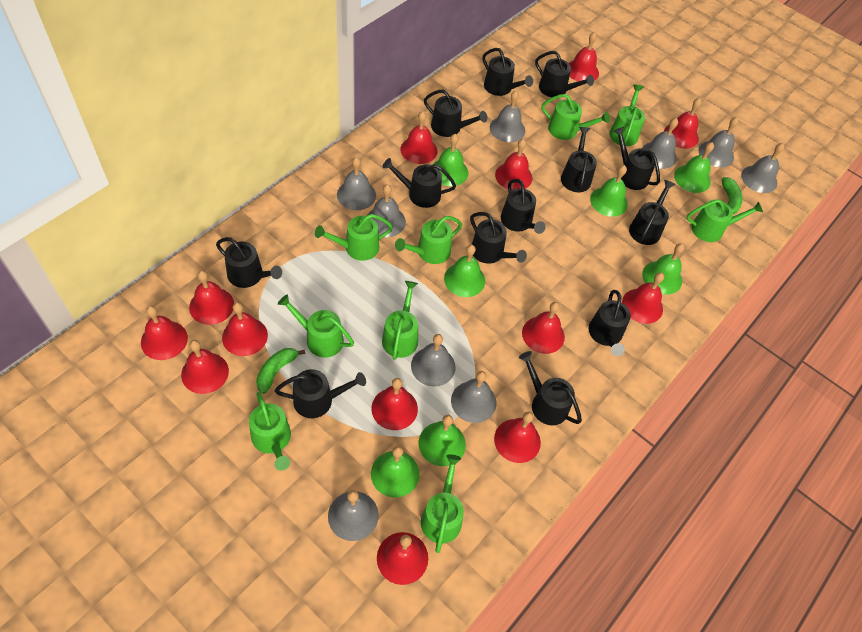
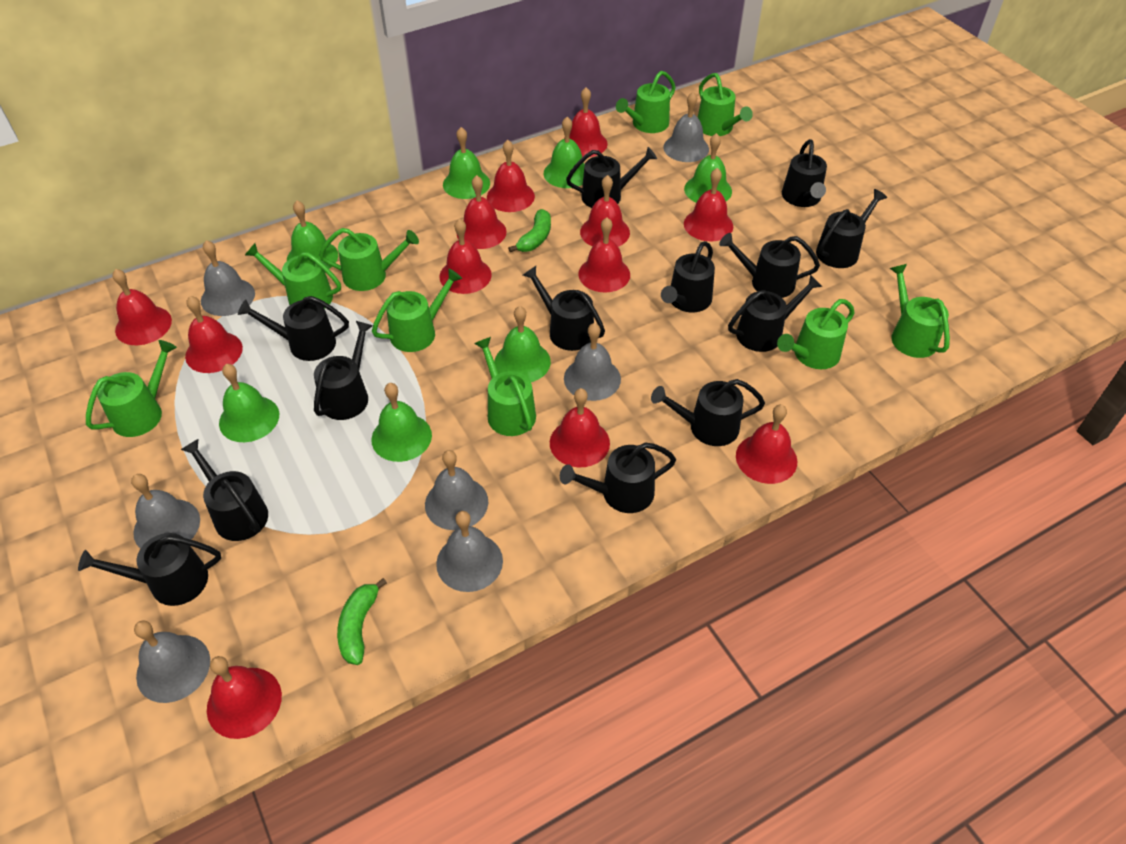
grey bell: [328,490,379,541] [337,157,376,210] [368,184,406,237] [411,334,456,387] [451,371,496,423] [490,91,525,142] [642,118,678,169] [699,117,739,167] [741,143,785,193] = 9 -> [131,474,200,549] [134,621,210,703] [201,240,255,316] [425,450,488,530] [436,511,503,592] [564,323,621,401] [663,92,709,162] = 7
red bell: [141,306,188,360] [181,340,229,394] [189,270,234,325] [222,302,268,356] [371,378,418,430] [377,532,428,585] [400,111,438,164] [494,412,541,463] [495,139,532,190] [522,302,565,354] [569,32,599,81] [622,272,664,324] [664,98,702,149] = 13 -> [112,269,172,345] [185,296,243,373] [207,656,282,739] [440,219,492,294] [457,175,507,249] [487,140,535,212] [550,388,610,467] [564,87,608,157] [578,217,630,292] [580,175,630,247] [684,168,733,241] [736,404,797,484] = 12

